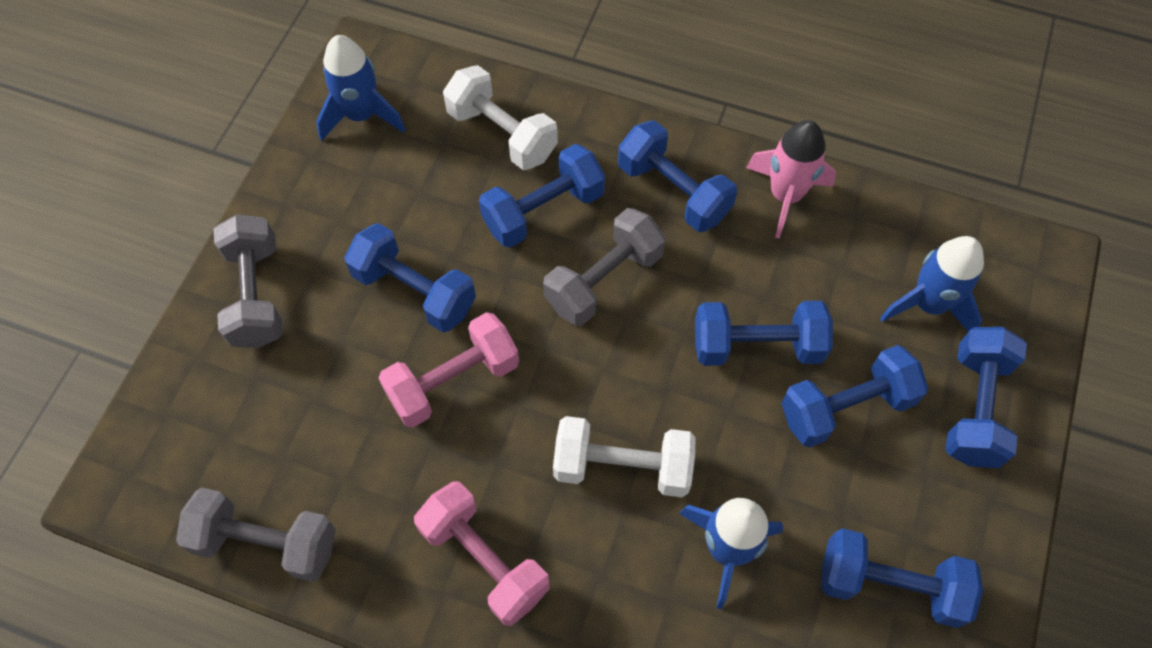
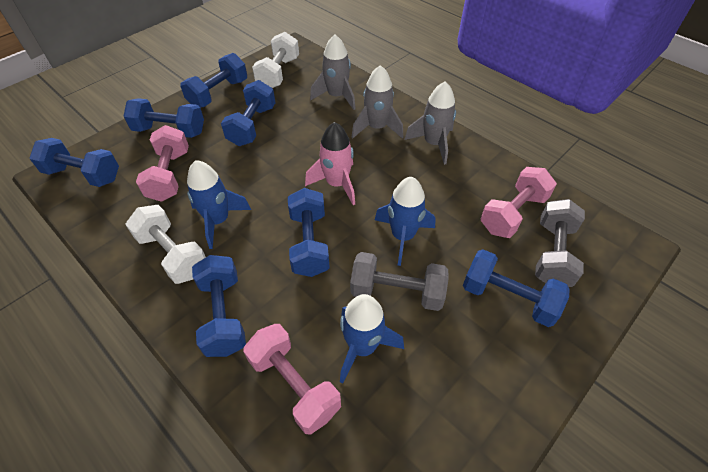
grey dumbbell: [176,488,336,582] [214,214,283,348] [543,208,666,326] = 3 -> [350,252,449,311] [535,199,585,287] = 2
grey rocket: none = 0 -> [310,34,356,110] [352,65,403,138] [404,81,456,165] = 3
pink dumbbell: [379,312,519,428] [414,481,550,626] = 2 -> [136,125,189,202] [243,324,341,435] [481,167,557,238] = 3

